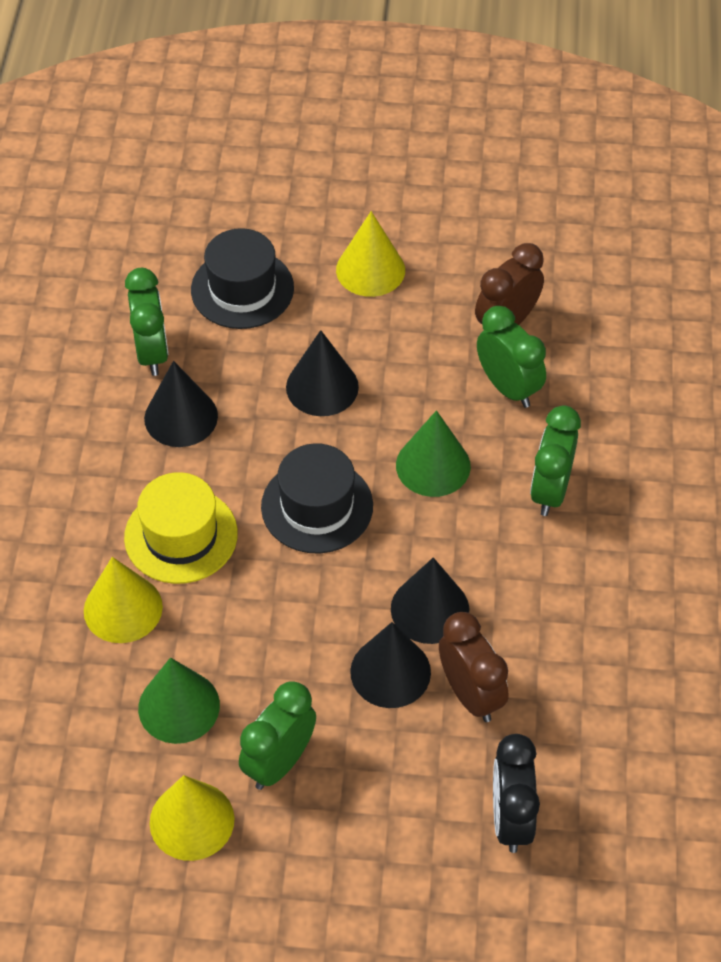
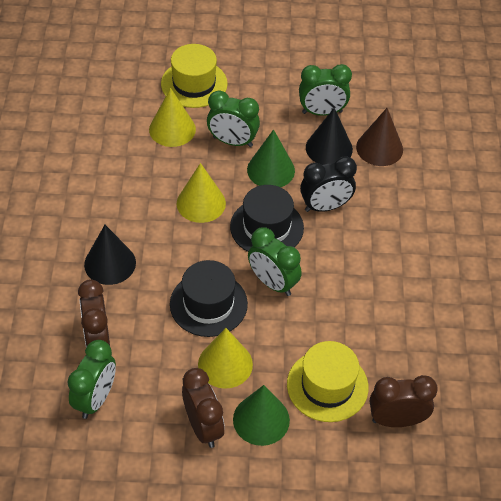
black cone: [144,361,218,447] [286,330,359,416] [350,622,431,708] [391,557,469,644] = 4 -> [84,225,136,285] [306,108,353,165] = 2
brown clock: [439,612,509,722] [475,243,544,325] = 2 -> [78,279,110,347] [182,368,225,448] [370,375,438,427] = 3
brown cone: none = 0 -> [356,108,403,166] = 1
yellow hat: [124,472,238,584] = 1 -> [161,44,228,108] [287,341,369,422] = 2

